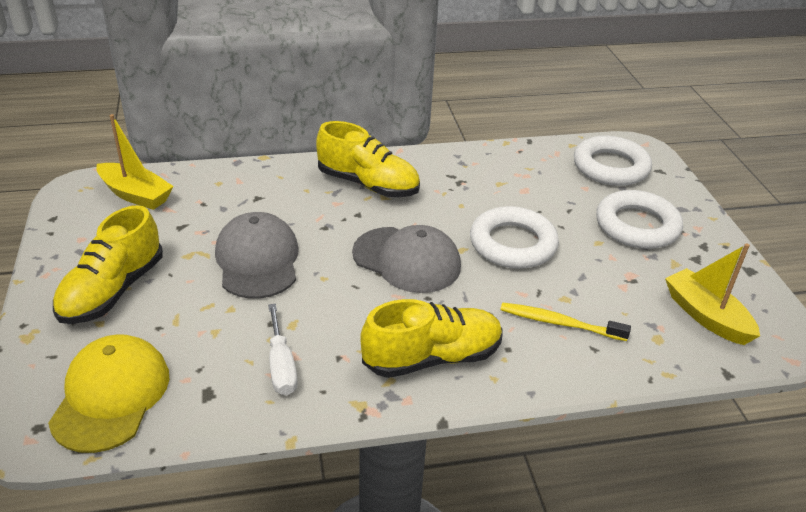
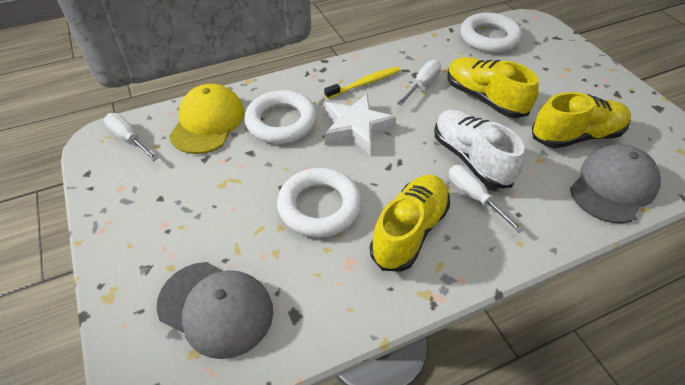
white screwdriver: [268,304,298,395] = 1 -> [104,113,158,161] [397,60,441,106] [449,165,524,233] = 3
white shoe: none = 0 -> [434,109,525,188] = 1
white star: none = 0 -> [324,94,396,155] = 1
yellow boat: [96,114,174,210] [665,243,760,345] = 2 -> none = 0

